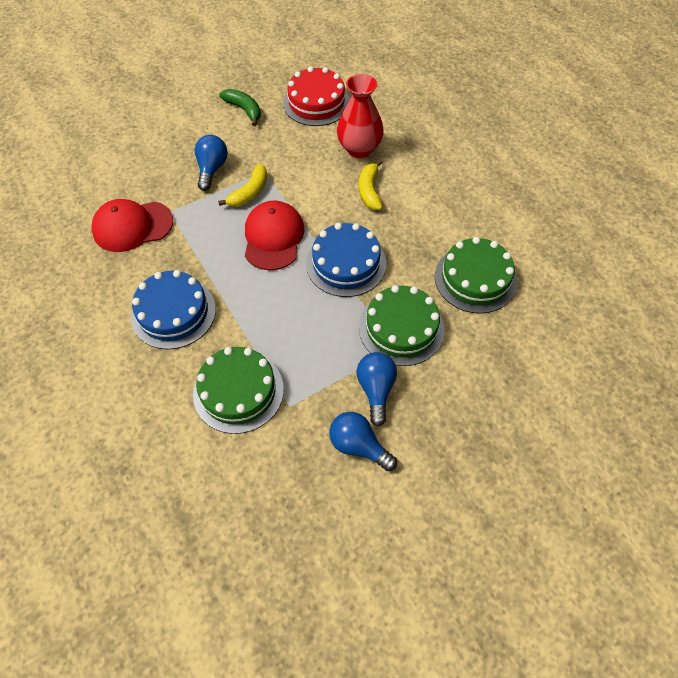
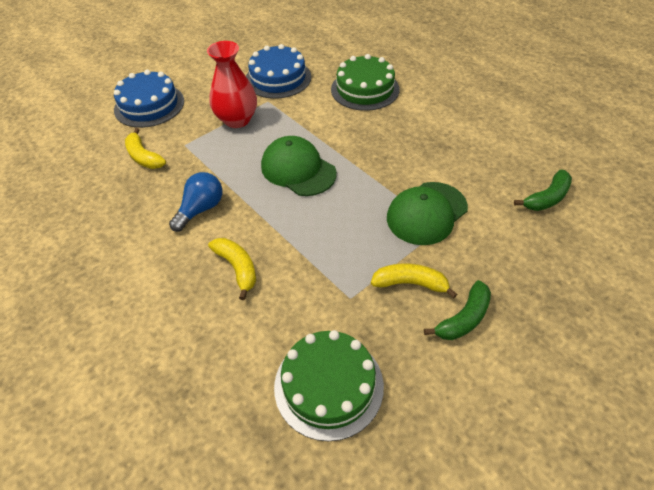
blue light bulb: [195,135,228,191] [329,412,397,471] [357,352,397,426] = 3 -> [169,172,223,232] = 1
green banana: [219,89,261,126] = 1 -> [424,280,491,340] [514,170,572,211] = 2
green cake: [193,347,284,434] [359,285,444,366] [435,237,517,314] = 3 -> [274,330,384,441] [331,54,400,111] = 2
green cap: none = 0 -> [261,136,337,196] [387,182,468,245] = 2
red cake: [283,66,350,126] = 1 -> none = 0
red cap: [91,199,173,252] [245,201,304,270] = 2 -> none = 0
yellow banana: [218,164,267,207] [359,160,383,210] = 2 -> [125,128,166,169] [208,238,256,300] [371,263,457,298] = 3

